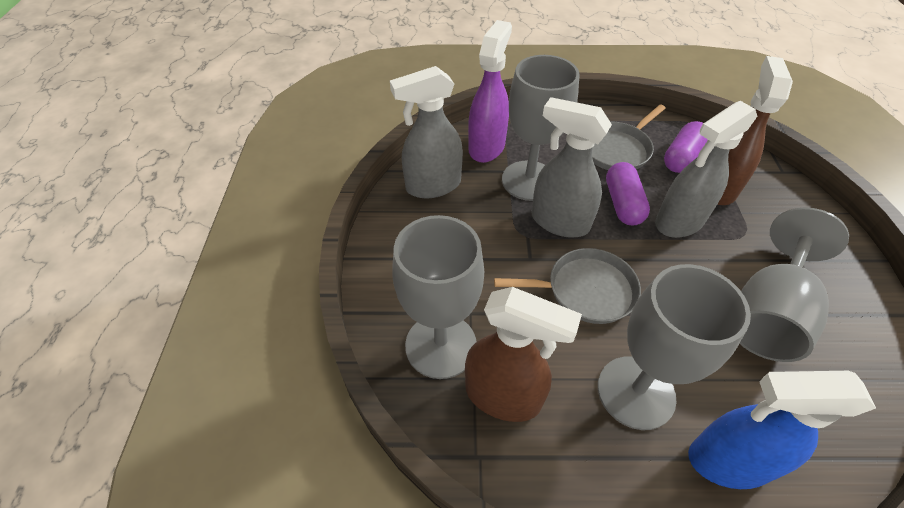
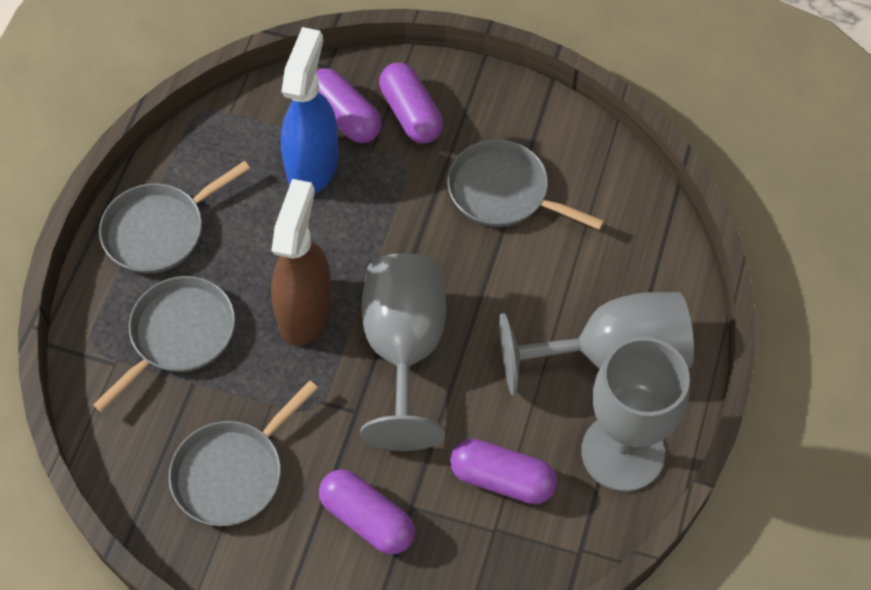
brown spray bottle: [465,287,582,422] [717,56,793,205] = 2 -> [271,179,333,345] = 1
grey goblet: [393,215,484,379] [502,55,579,201] [598,264,751,430] [739,207,849,362] = 4 -> [360,253,446,451] [499,292,694,396] [581,337,690,492] = 3
grey pan: [494,248,641,324] [592,104,666,170] = 2 -> [93,276,235,412] [99,161,250,274] [169,380,318,526] [447,139,604,230] = 4
grey spray bottle: [390,66,463,198] [532,97,612,238] [655,101,757,238] = 3 -> none = 0
purple capsule: [606,162,650,226] [664,121,708,173] = 2 -> [317,68,382,143] [319,469,415,555] [379,63,443,143] [450,439,557,504] = 4
purple spray bottle: [468,20,512,163] = 1 -> none = 0

